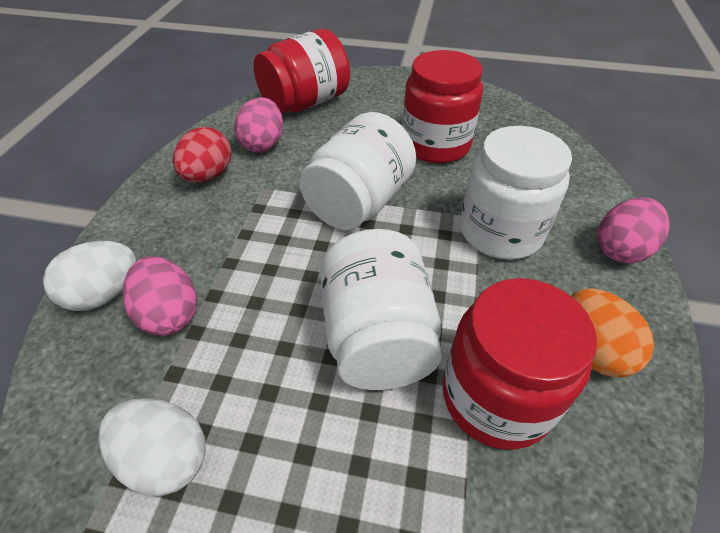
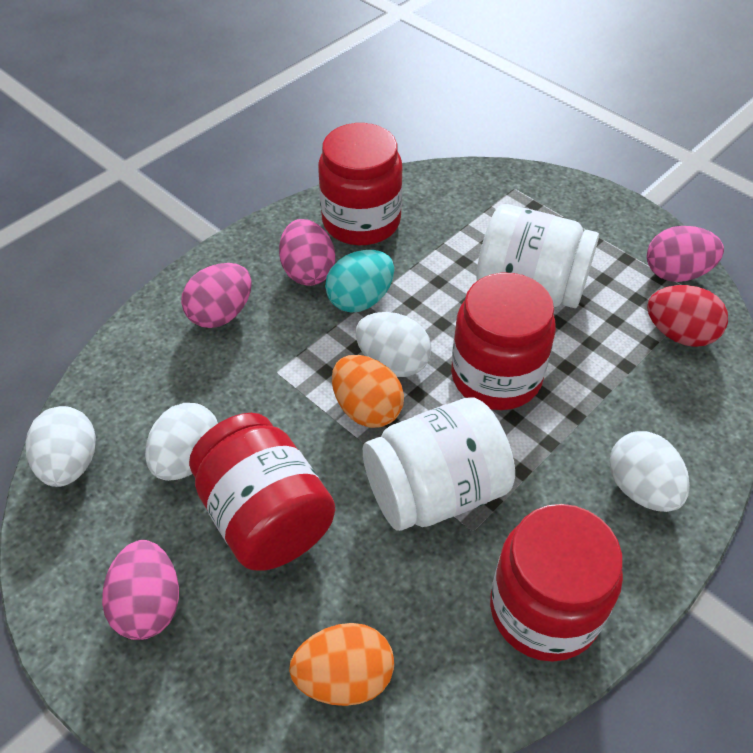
orange egg: [571,288,654,377] = 1 -> [289,623,394,706] [332,355,404,428] = 2
pink egg: [122,256,197,336] [234,97,283,152] [597,197,669,264] = 3 -> [102,540,179,640] [181,263,252,328] [279,219,335,286] [647,226,724,282] = 4
red jar: [254,29,350,114] [402,50,483,163] [443,278,597,450] = 3 -> [189,413,335,571] [318,123,403,245] [451,273,556,410] [490,504,623,662] = 4
turquoise egg: none = 0 -> [325,250,394,312] = 1
white egg: [43,241,136,311] [98,398,206,496] = 2 -> [26,406,96,487] [145,403,218,481] [356,312,431,377] [609,431,690,512] = 4
white jar: [300,112,416,230] [320,229,442,390] [460,126,572,260] = 3 -> [363,397,515,531] [476,204,599,308] = 2

